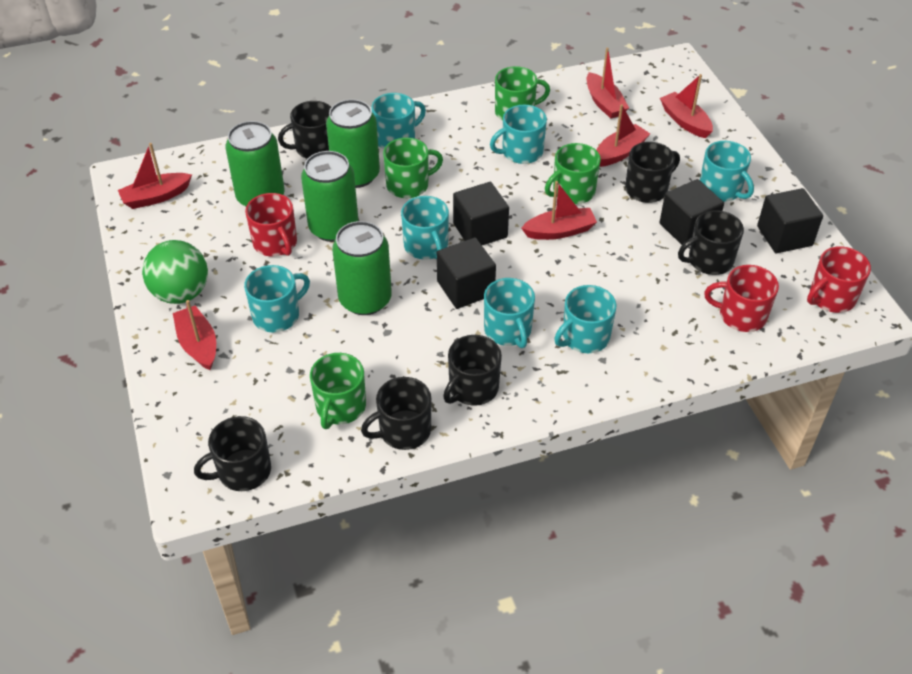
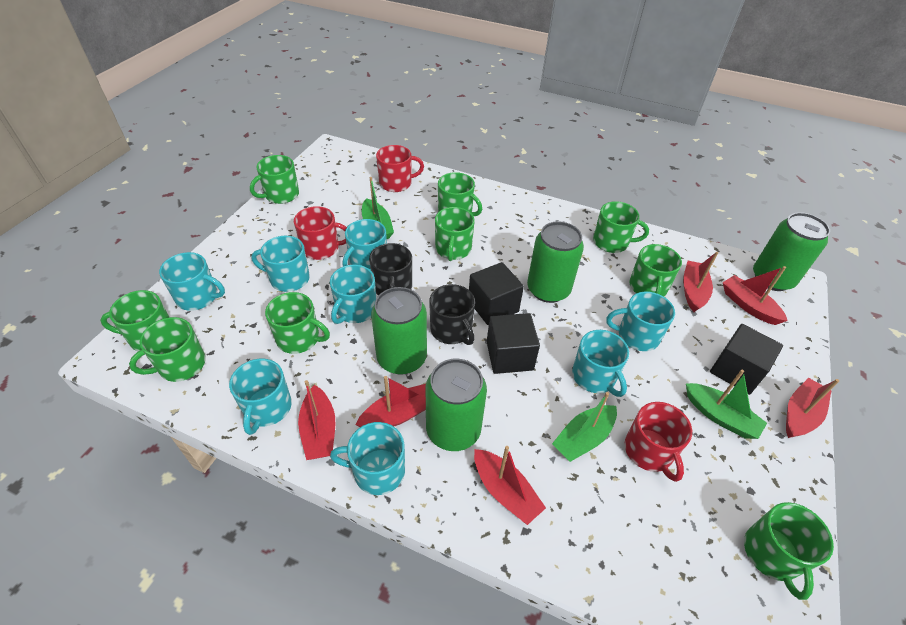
black cube: [437,238,496,309] [453,182,509,245] [659,179,724,245] [757,188,823,253] = 4 -> [469,262,524,325] [487,313,540,374] [710,324,783,395] = 3
black mug: [194,416,271,491] [278,101,331,159] [361,377,431,450] [443,335,502,406] [625,142,680,203] [678,210,744,275] = 6 -> [369,243,412,296] [429,284,475,345] = 2
green ball: [142,240,208,304] = 1 -> none = 0
green boat: none = 0 -> [362,177,394,239] [552,392,617,462] [686,370,767,439] = 3
green mug: [310,353,366,429] [383,138,443,198] [495,66,550,121] [545,143,601,204] = 4 -> [100,290,169,351] [129,317,206,382] [250,155,299,204] [265,292,330,354] [435,207,475,261] [438,172,482,216] [593,201,649,253] [629,244,682,296] [744,502,834,600] = 9
turquoise mug: [244,265,310,332] [372,93,426,149] [401,196,449,260] [484,278,535,348] [490,105,547,164] [554,285,616,353] [700,141,754,202] = 7 -> [159,252,225,311] [229,359,292,435] [251,236,310,292] [330,265,376,324] [330,422,405,495] [343,219,387,270] [572,330,629,397] [606,292,675,351] = 8

